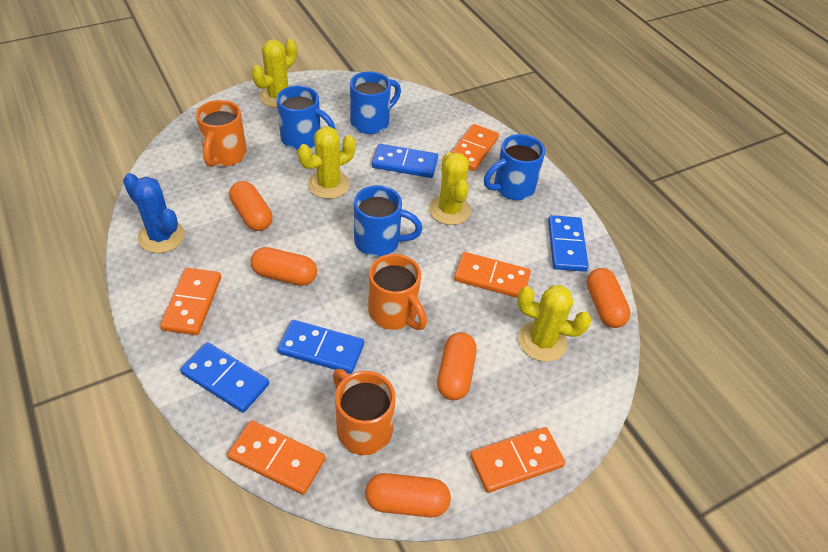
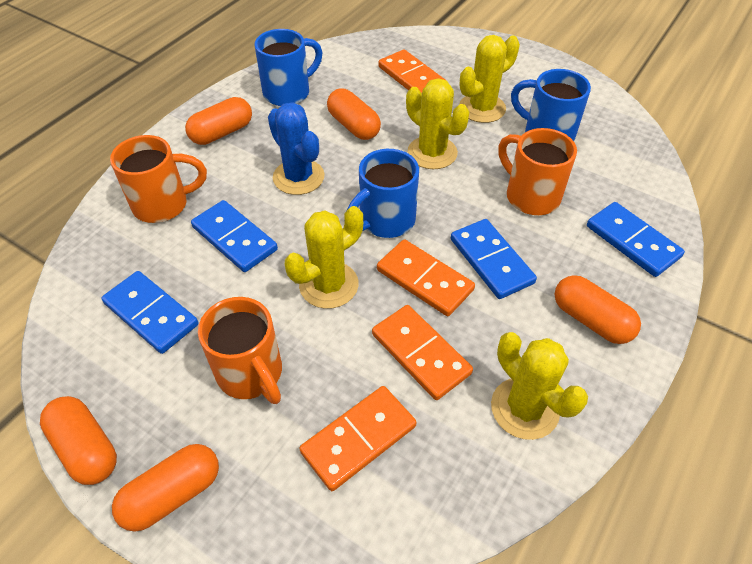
blue mug: [276,85,336,150] [350,71,401,134] [354,185,423,257] [484,134,545,200] = 4 -> [255,29,322,106] [344,149,419,238] [511,69,591,141] = 3
orange domino: [160,268,221,335] [227,420,325,495] [451,124,499,171] [454,252,531,298] [470,427,565,493] = 5 -> [299,386,417,491] [372,305,473,400] [377,239,475,316] [379,49,445,93] = 4

